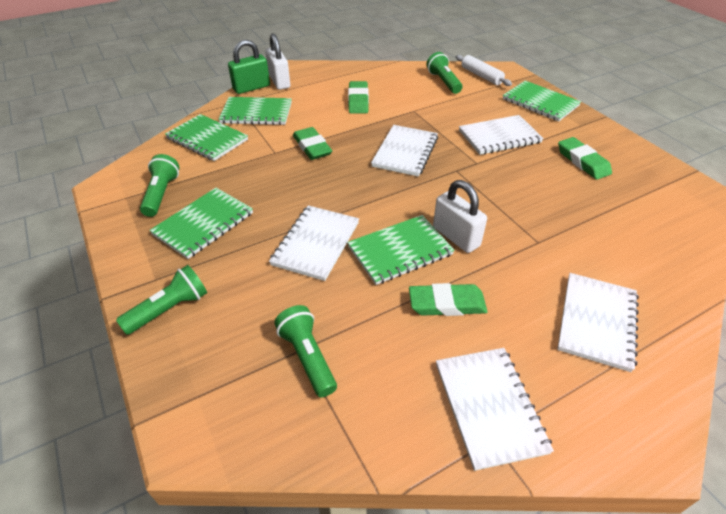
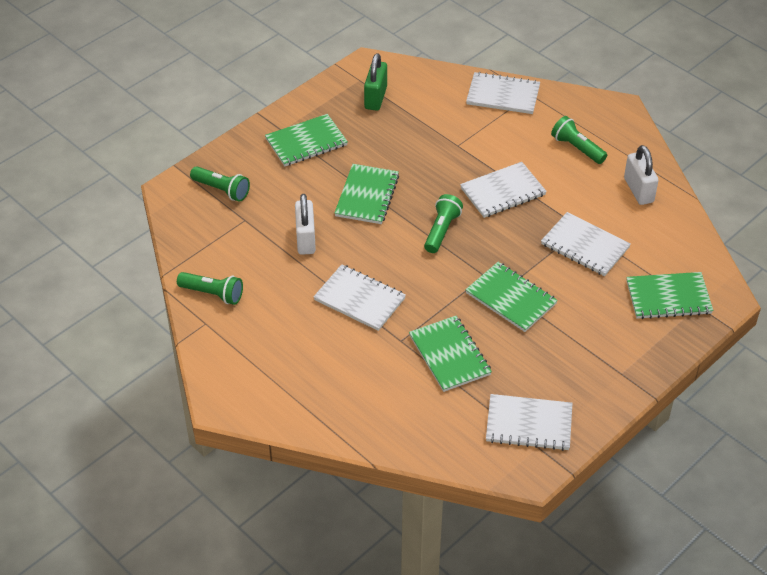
green eraser: [293,127,332,160] [348,81,369,114] [409,283,488,316] [558,137,612,180] = 4 -> none = 0
white rolling pin: [456,55,512,86] = 1 -> none = 0

